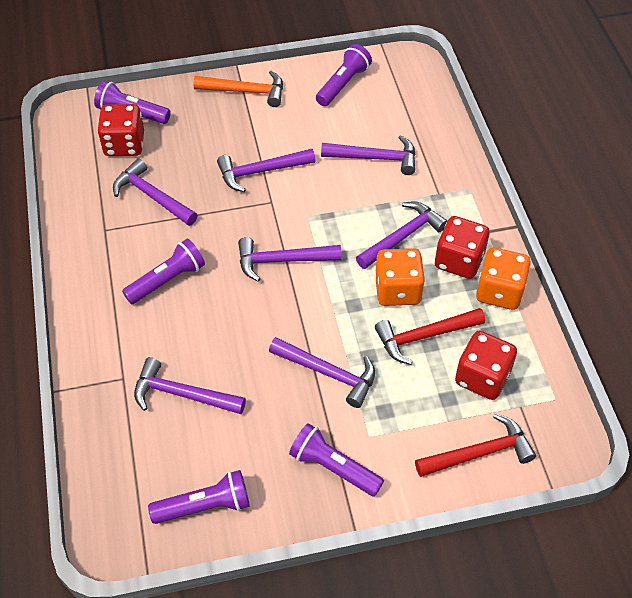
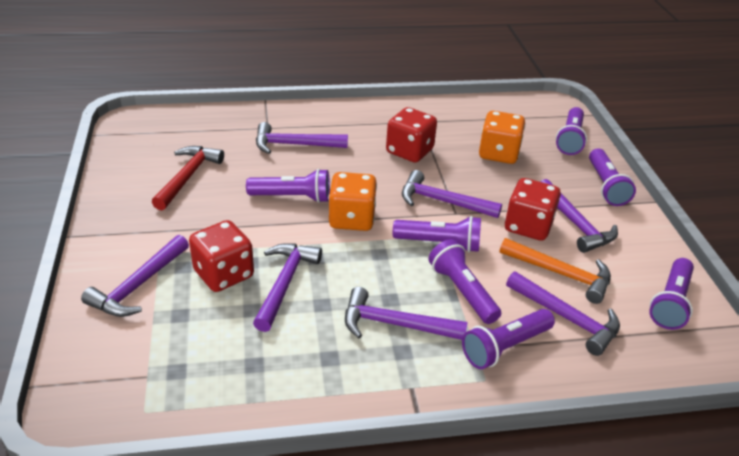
purple flashlight: [94,81,171,124] [122,239,205,304] [148,470,250,524] [289,423,384,497] [316,44,372,106] = 5 -> [246,169,330,203] [393,216,481,252] [428,239,501,324] [462,309,555,369] [556,107,587,155] [589,148,636,206] [649,258,694,330] = 7
red hammer: [375,308,485,365] [415,414,536,477] = 2 -> [152,146,224,210] = 1

